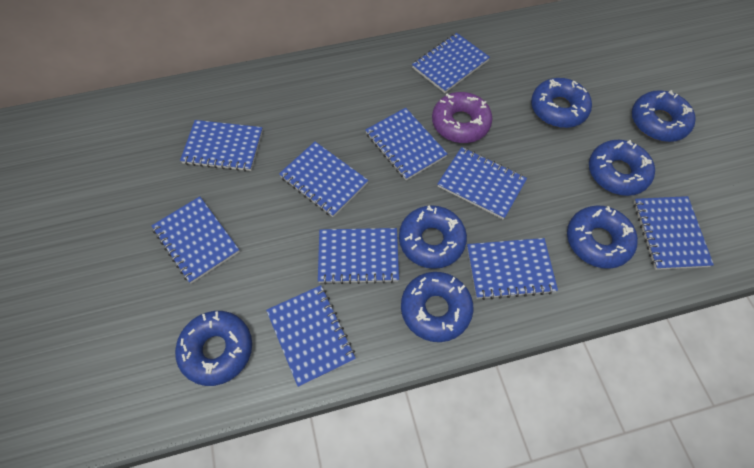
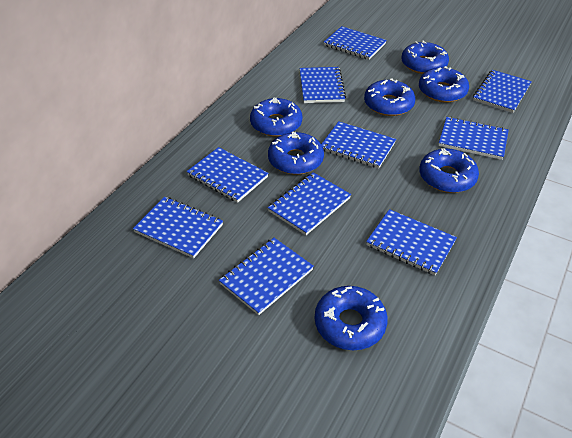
purple donut: [432,92,492,143] = 1 -> none = 0

